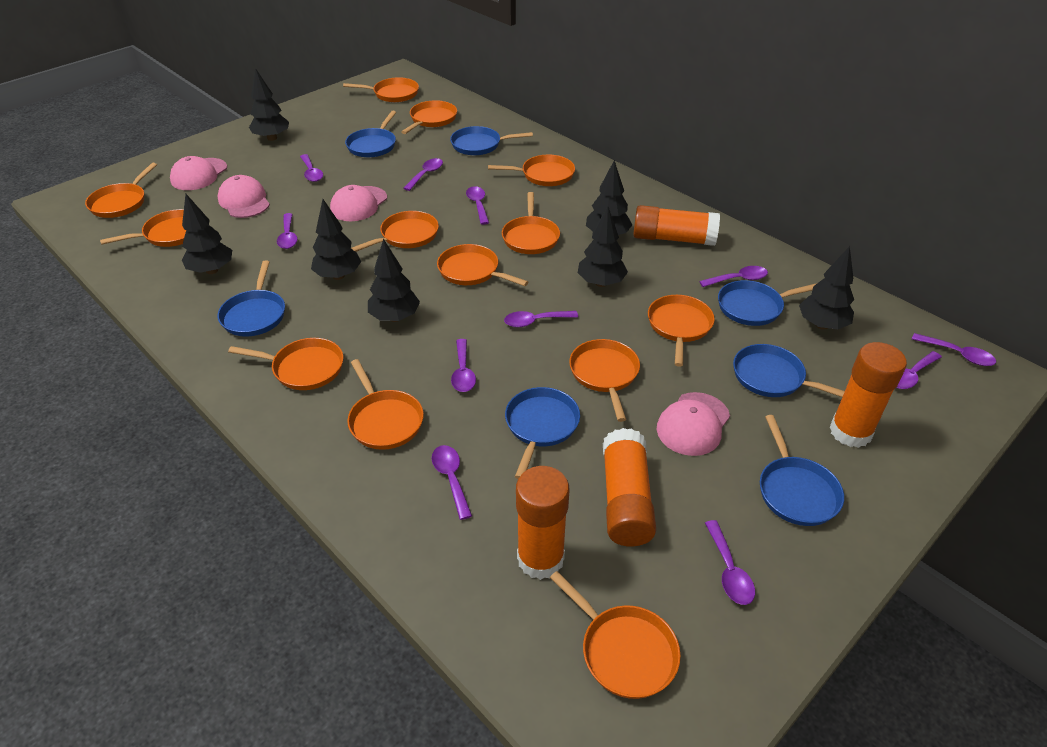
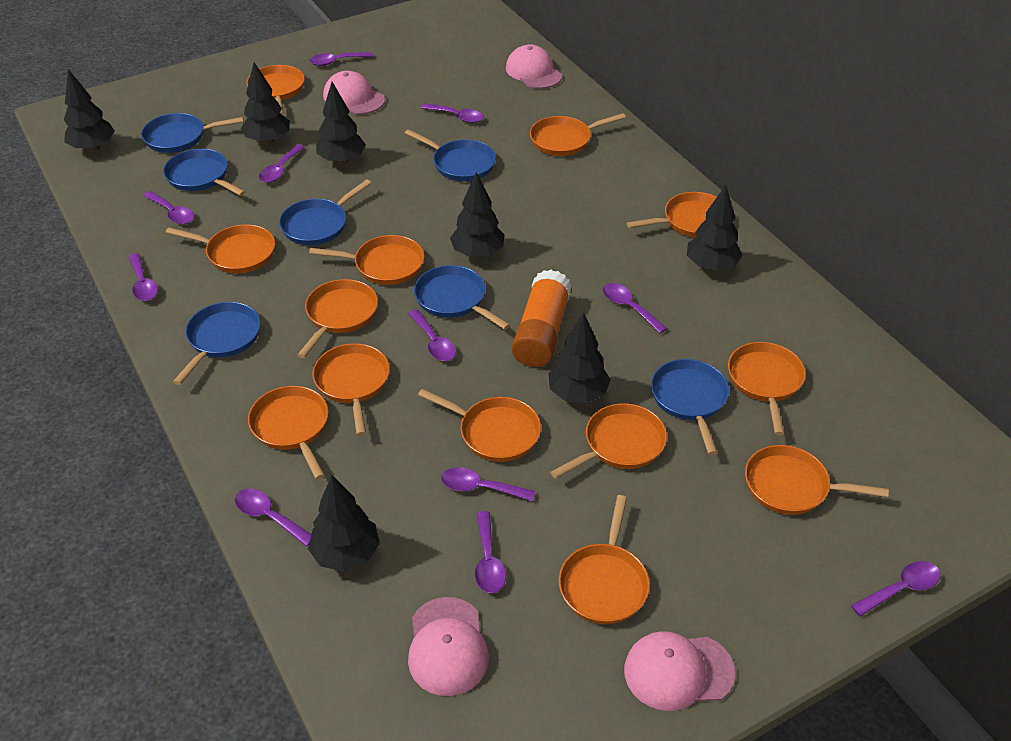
orange glue stick: [516,466,569,580] [603,428,656,547] [633,205,720,246] [829,342,907,448] = 4 -> [512,270,572,367] = 1

